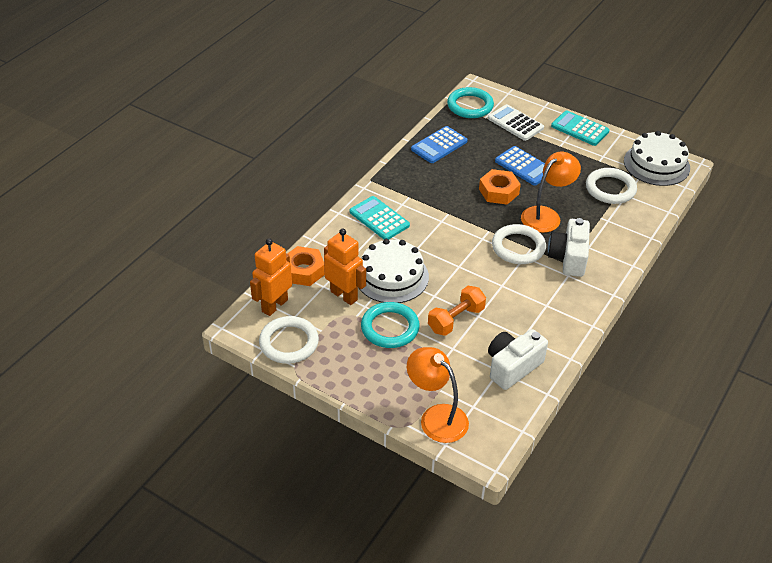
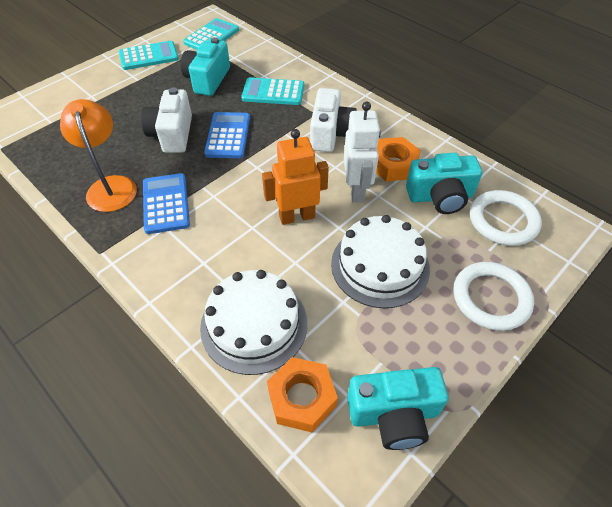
orange dumbbell: [428,286,486,336] = 1 -> none = 0
orange lamp: [407,347,469,443] [521,152,581,233] = 2 -> [60,99,137,212] = 1
orange robot: [250,238,292,316] [324,229,366,305] = 2 -> [262,129,329,225] = 1
turquoise calculator: [350,196,410,239] [551,111,609,146] = 2 -> [119,41,179,70] [183,18,239,50] [241,77,304,105] = 3
turquoise camera: none = 0 -> [181,37,230,96] [347,367,449,450] [406,153,482,214] = 3
turquoise ring: [361,302,420,348] [447,87,494,118] = 2 -> none = 0
white calculator: [488,104,544,141] = 1 -> none = 0
white ring: [259,316,319,364] [492,224,546,264] [586,168,637,204] = 3 -> [453,262,534,331] [470,190,542,246] = 2
white robot: none = 0 -> [344,102,381,202] = 1

